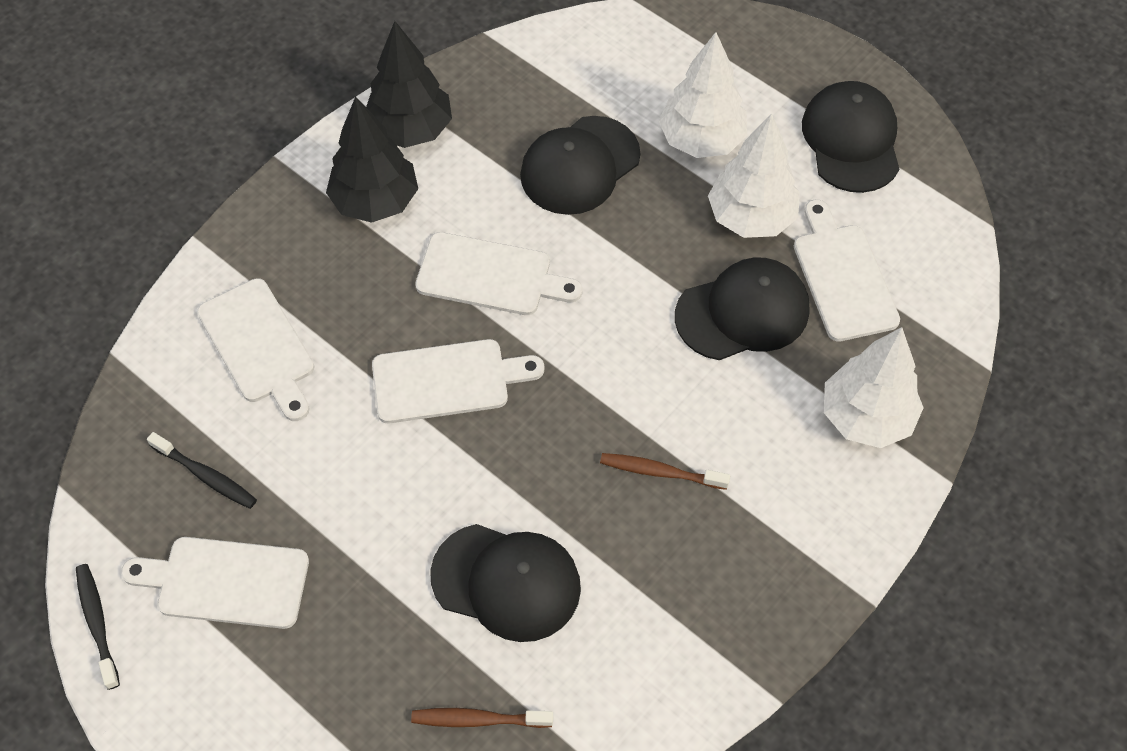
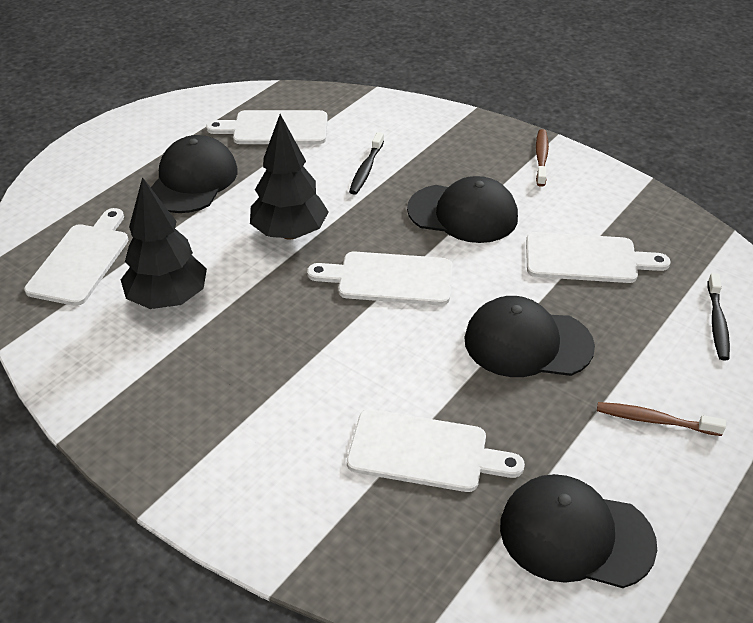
white tree: [659,32,747,158] [708,113,800,238] [824,327,924,448] = 3 -> none = 0

